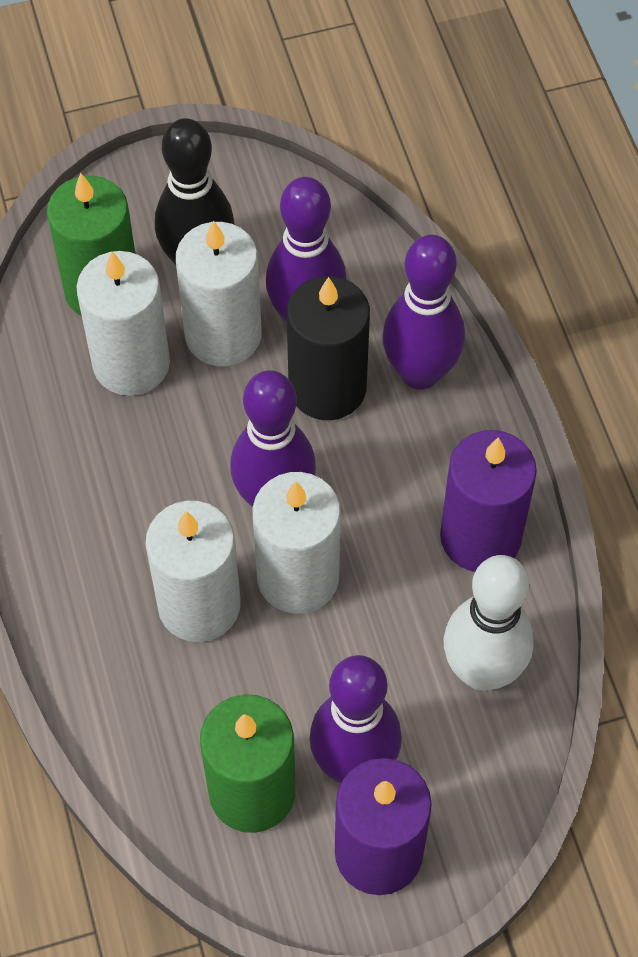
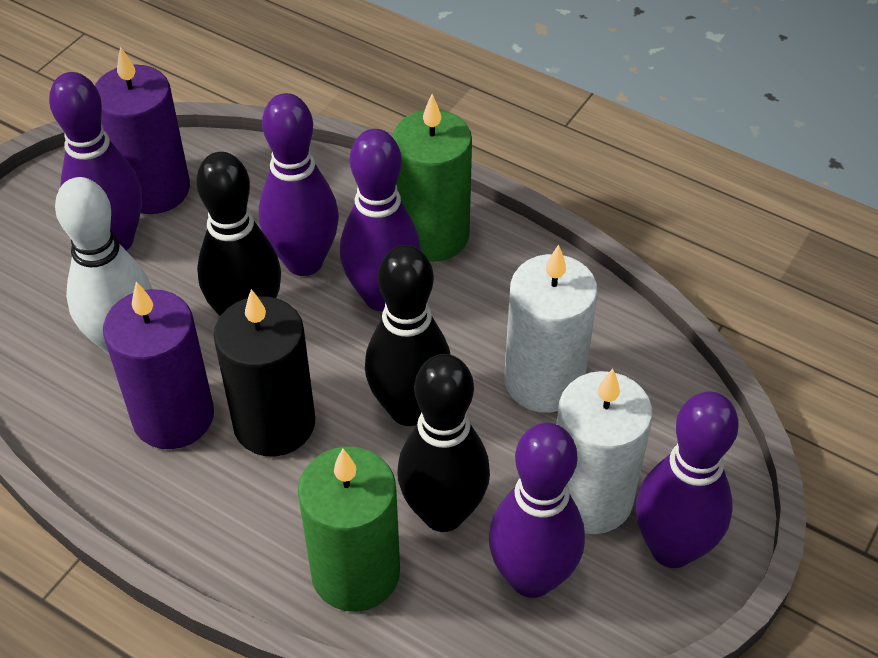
black bowling pin: [155,118,235,265] = 1 -> [196,152,281,316] [365,245,451,426] [397,354,490,532] = 3
purple bowling pin: [230,370,316,507] [266,177,347,322] [309,655,402,783] [382,235,465,390] = 4 -> [49,72,142,250] [259,93,339,276] [340,129,421,311] [489,423,585,598] [636,391,739,568] = 5
white candle: [76,251,170,396] [146,501,241,642] [176,220,262,366] [253,472,341,614] = 4 -> [504,244,598,413] [556,369,653,534] = 2

